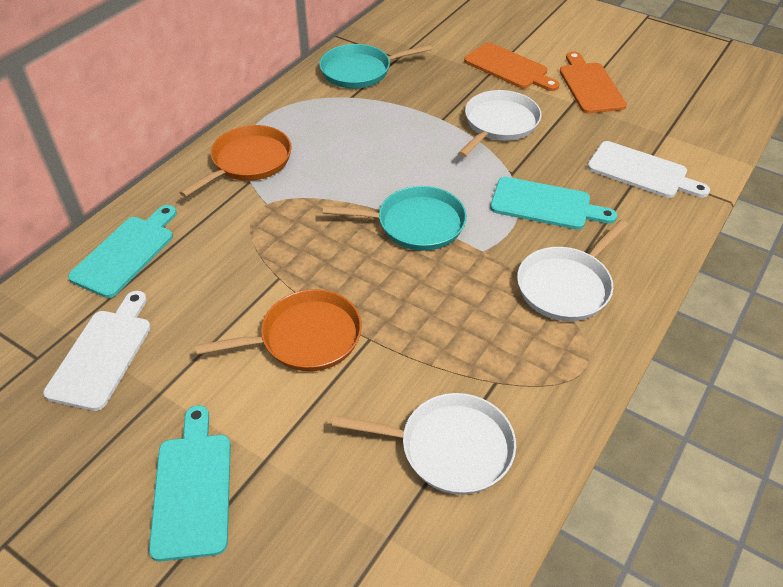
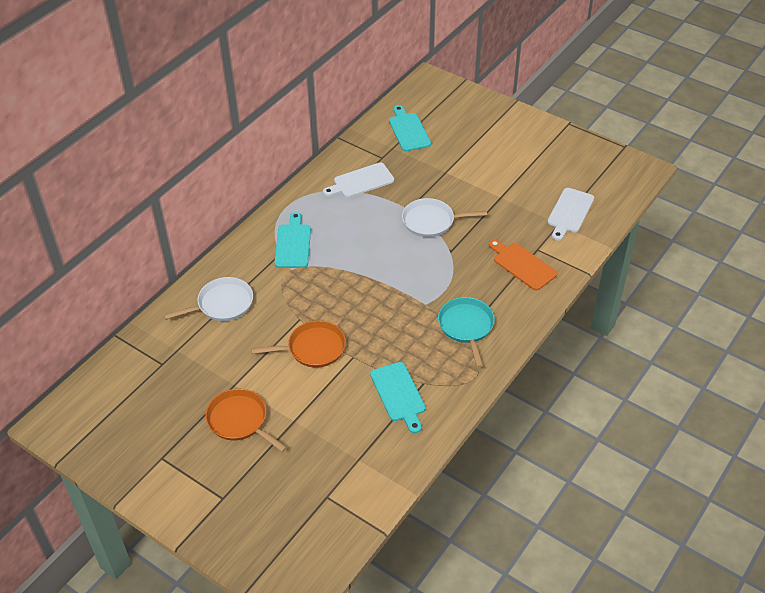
orange cutting board: [464,42,560,91] [560,52,627,114] = 2 -> [489,239,557,291] = 1
turquoise pan: [319,44,432,88] [323,186,467,251] = 2 -> [438,297,495,368] = 1
white pan: [332,393,516,495] [458,90,542,157] [517,219,628,321] = 3 -> [164,277,253,321] [402,198,487,237] = 2

